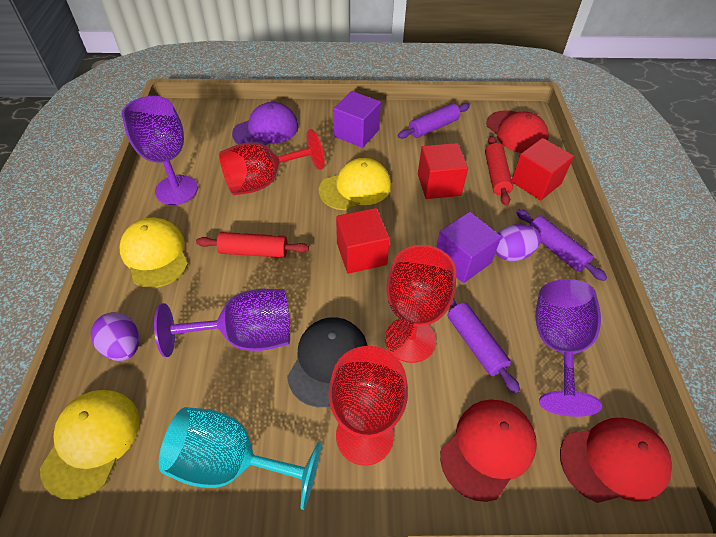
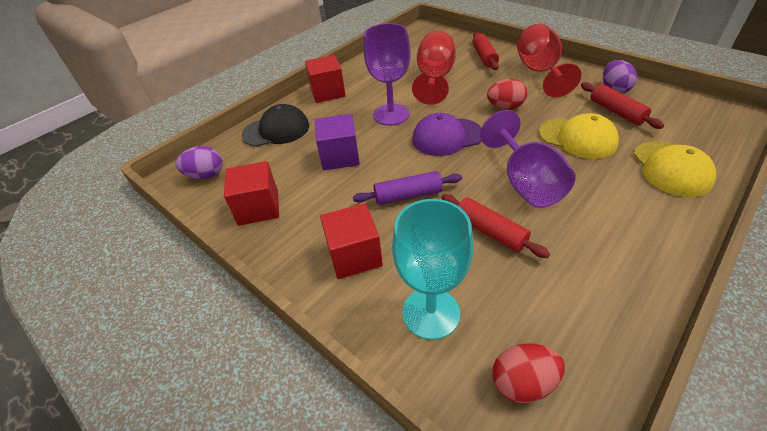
purple cube: [333,91,381,148] [436,212,501,283] = 2 -> [315,114,360,170] = 1
purple goblet: [122,96,198,205] [154,289,290,357] [536,279,602,417] = 3 -> [364,23,411,126] [480,110,576,208] = 2
purple rolling pin: [398,103,470,139] [447,298,520,393] [516,209,607,281] = 3 -> [353,171,462,205] = 1
red cap: [440,400,537,502] [486,110,549,153] [560,418,672,503] = 3 -> none = 0
red egg: none = 0 -> [487,79,527,109] [492,343,565,403] = 2
red goblet: [219,129,324,195] [328,346,408,466] [385,245,456,363] = 3 -> [412,31,456,105] [517,24,581,98] = 2
red rolling pin: [196,232,309,258] [485,136,513,206] = 2 -> [441,194,550,258] [472,32,499,70] [581,82,664,129] = 3
yellow cap: [40,390,140,500] [120,218,188,288] [319,158,391,210] = 3 -> [539,113,619,159] [633,141,716,197] = 2

